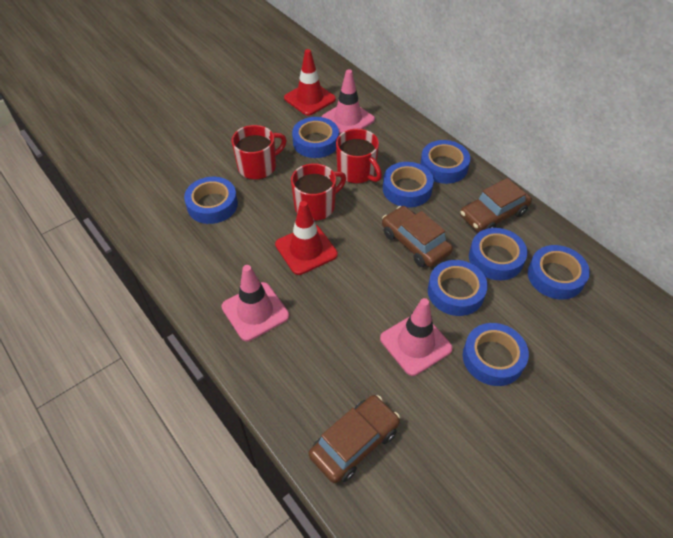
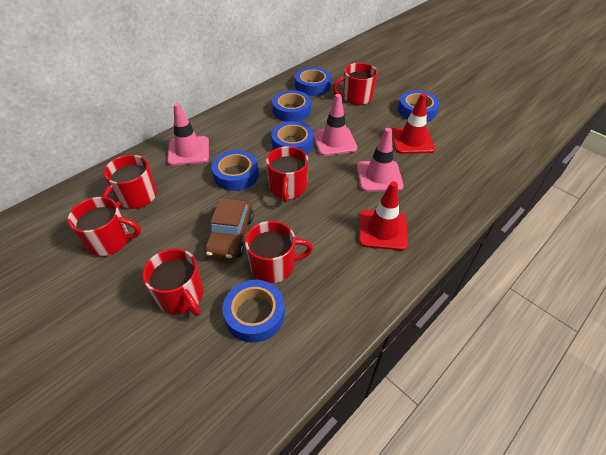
blue tape: [184,177,238,224] [292,117,339,158] [383,162,434,207] [420,140,470,184] [428,260,488,316] [463,323,529,386] [469,228,527,280] [528,245,590,300] = 8 -> [211,150,259,191] [222,280,285,343] [271,121,314,154] [272,90,311,122] [295,67,331,96] [398,90,440,122] = 6
brown car: [309,395,400,483] [382,206,453,267] [460,178,532,232] = 3 -> [204,198,254,260] = 1
red mug: [231,125,286,180] [291,163,346,221] [336,129,382,183] = 3 -> [68,197,141,256] [102,155,157,209] [142,248,203,316] [245,221,313,283] [266,146,308,202] [333,63,378,105] = 6

